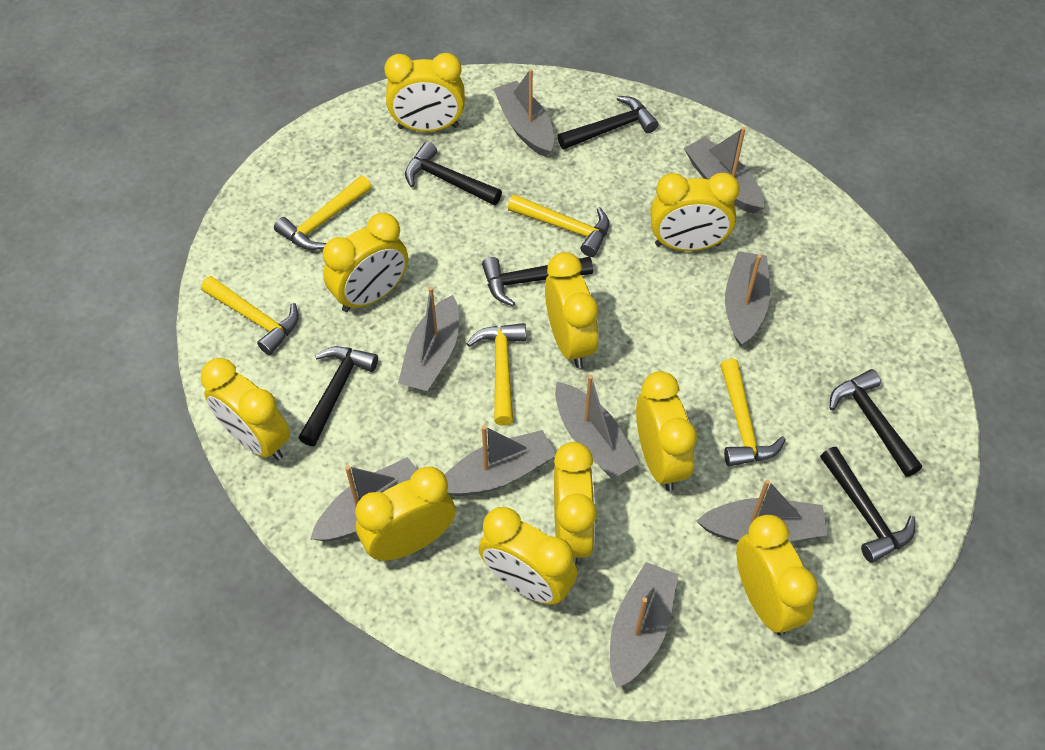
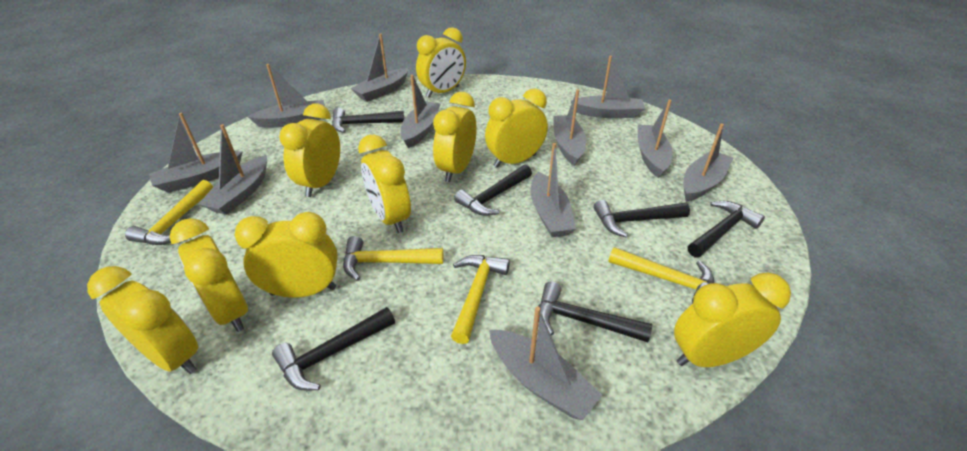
grey boat: [310,457,418,541] [398,287,459,391] [445,425,556,496] [494,69,554,157] [555,375,639,479] [610,562,678,688] [684,127,764,214] [697,479,827,542] [725,251,770,346] = 9 -> [149,113,243,193] [199,124,267,215] [247,64,325,128] [351,33,409,102] [400,75,441,148] [489,307,602,420] [531,143,576,237] [554,89,586,166] [571,56,645,118] [638,99,673,178] [683,123,733,202] = 11
yellow clock: [201,358,290,460] [323,213,408,312] [355,467,455,561] [384,53,465,132] [478,507,577,605] [545,252,598,368] [554,442,597,565] [636,371,697,491] [650,173,740,251] [736,515,818,635] = 10 -> [87,266,198,374] [170,218,248,332] [235,212,338,298] [279,103,340,197] [358,135,411,233] [416,27,466,98] [433,92,477,182] [485,88,548,168] [674,272,791,367] = 9
yellow hammer: [201,276,299,355] [274,176,372,250] [466,323,526,426] [508,194,609,257] [720,359,786,466] = 5 -> [125,180,213,245] [343,236,443,281] [451,255,510,344] [608,247,714,303] = 4

